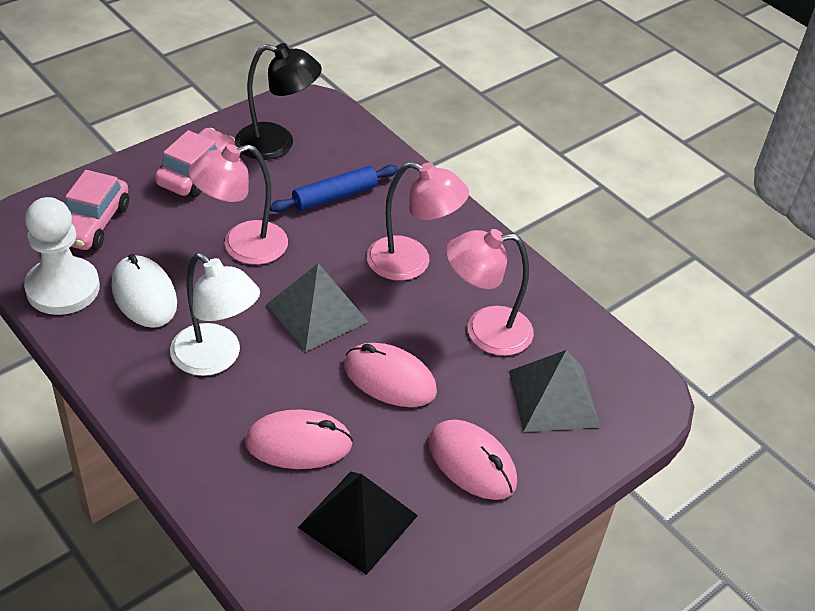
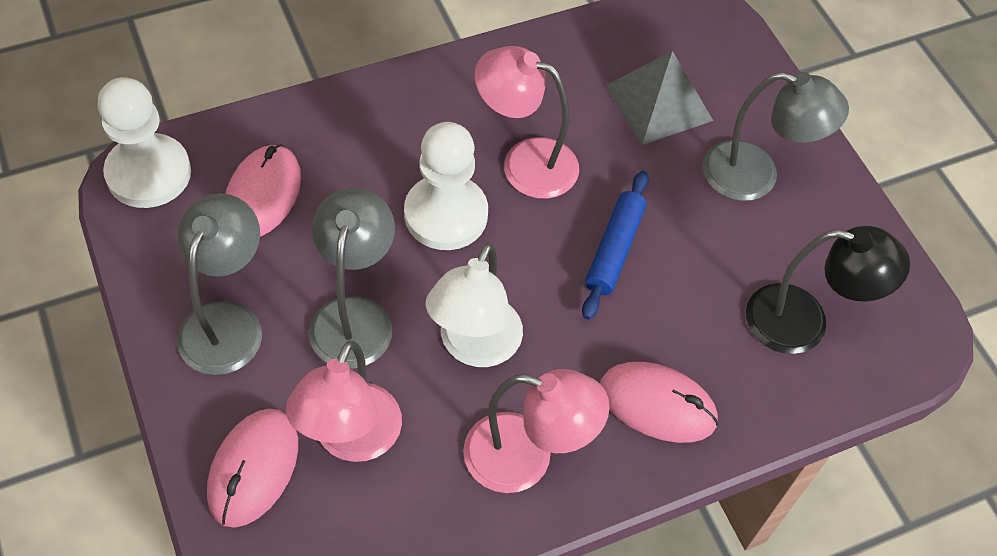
black pyramid: [297,472,418,575] = 1 -> none = 0
grey lamp: none = 0 -> [177,193,262,375] [309,188,395,369] [703,72,849,201] = 3
grey pyramid: [266,263,368,352] [509,350,600,432] = 2 -> [605,51,713,145] = 1
pink car: [66,170,129,250] [155,128,235,197] = 2 -> none = 0
white mouse: [111,254,177,328] = 1 -> none = 0
white pawn: [24,197,100,315] = 1 -> [98,77,191,208] [404,122,488,250] = 2

